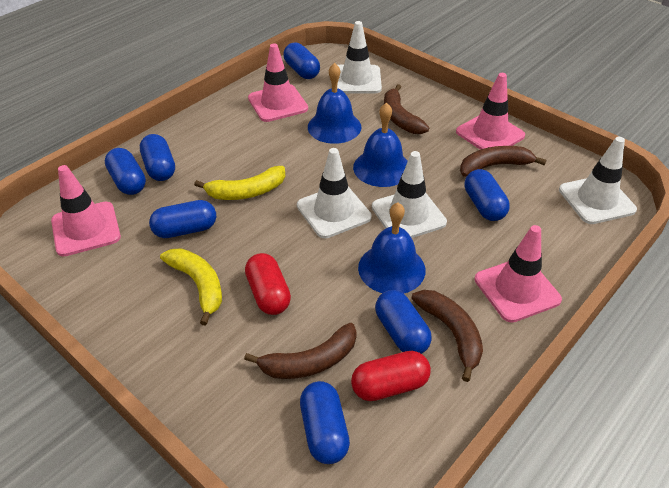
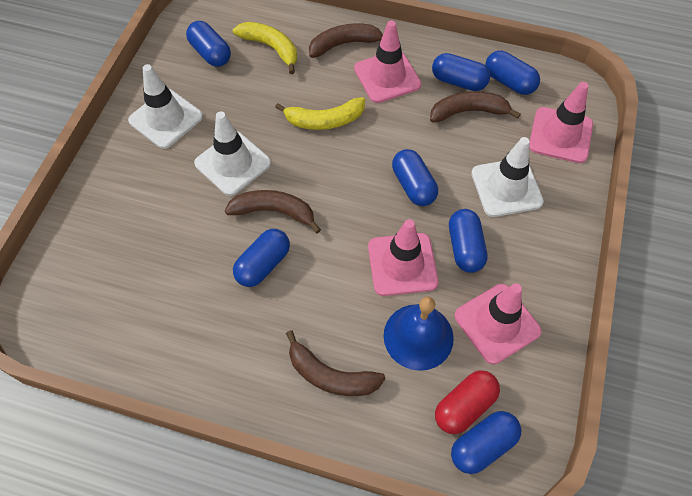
blue bell: [308,63,361,144] [353,102,408,187] [358,203,425,293] = 3 -> [384,297,454,371] = 1
red capsule: [245,253,291,315] [351,351,431,401] = 2 -> [435,370,500,434] = 1
white traffic cone: [297,148,372,238] [337,21,382,94] [372,151,447,238] [559,137,637,224] = 4 -> [128,64,203,149] [194,111,271,196] [471,137,544,217] = 3

